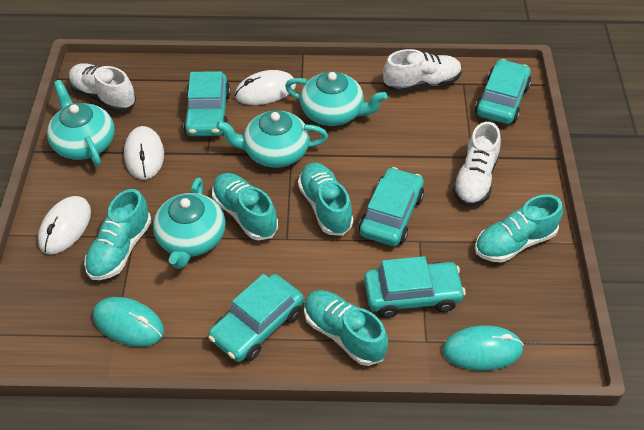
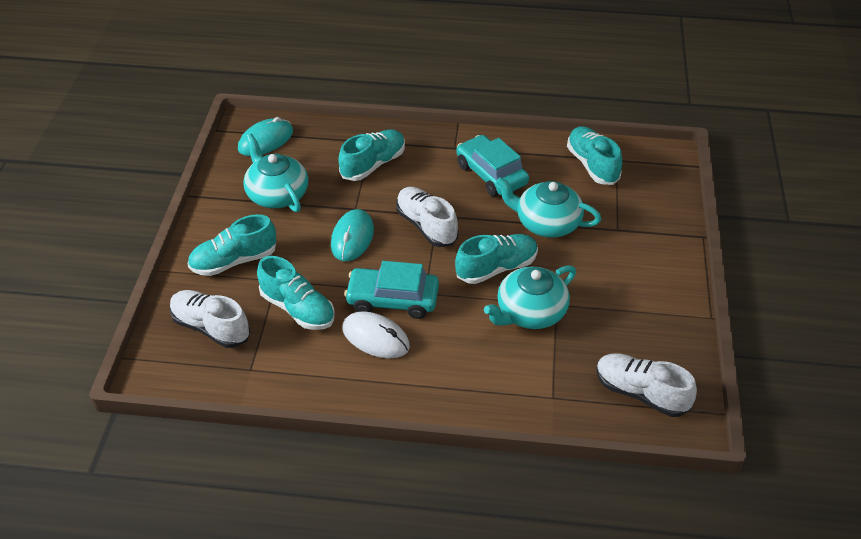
turquoise car: [183,71,231,136] [208,274,304,362] [359,167,424,246] [364,256,466,318] [475,59,531,124] = 5 -> [344,261,439,319] [456,135,529,197] = 2
turquoise teapot: [47,80,115,166] [153,177,226,269] [216,110,328,168] [285,71,387,126] = 4 -> [243,134,308,212] [484,265,576,329] [496,177,601,238] = 3
white mouse: [38,196,91,254] [124,126,164,179] [235,70,296,105] = 3 -> [343,311,410,358] = 1

